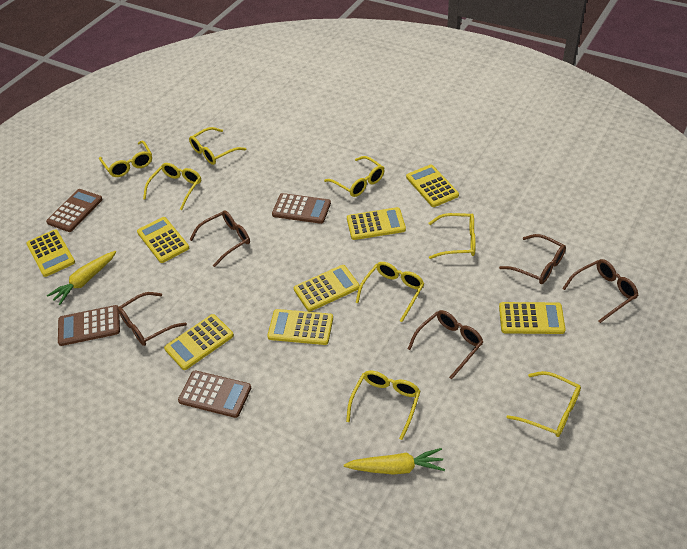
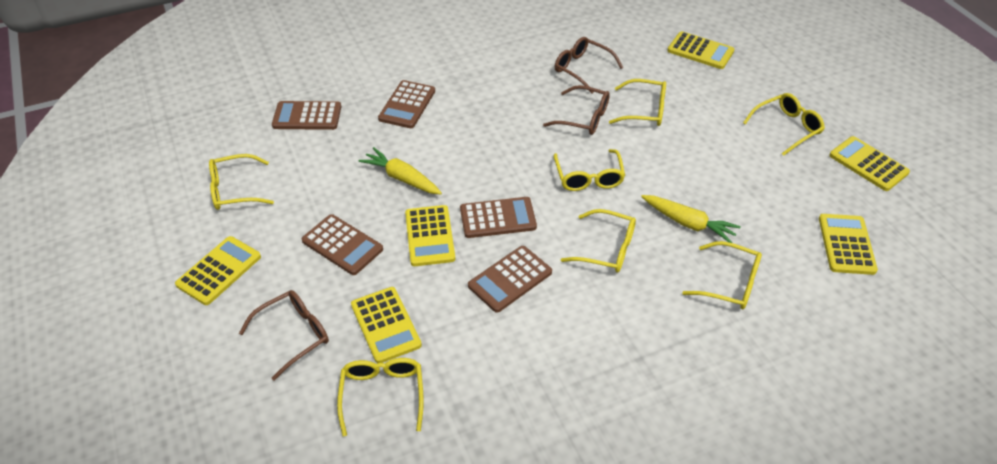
brown calculator: [46,189,103,232] [58,305,120,346] [178,371,251,418] [272,193,331,224] = 4 -> [272,101,341,130] [302,214,383,275] [378,80,435,128] [460,197,537,238] [468,246,552,313] = 5
brown glasses: [117,292,187,346] [190,210,250,267] [408,310,483,379] [499,234,566,284] [562,259,638,323] = 5 -> [239,290,329,381] [543,85,610,135] [555,37,623,94] = 3
yellow calculator: [26,230,75,277] [137,217,189,263] [164,314,234,370] [267,309,333,345] [294,265,360,312] [347,207,406,240] [406,165,459,207] [499,302,566,334] = 8 -> [175,236,261,305] [351,287,422,363] [405,205,455,266] [667,31,735,69] [819,214,878,275] [829,136,910,191] = 6
yellow glasses: [99,141,152,177] [143,163,201,210] [189,127,247,165] [324,156,385,197] [346,371,421,440] [356,262,425,322] [429,213,476,259] [506,371,581,437] = 8 -> [209,154,274,210] [337,358,424,437] [554,149,625,191] [561,209,636,273] [609,79,666,126] [682,241,762,309] [743,93,825,156] = 7

